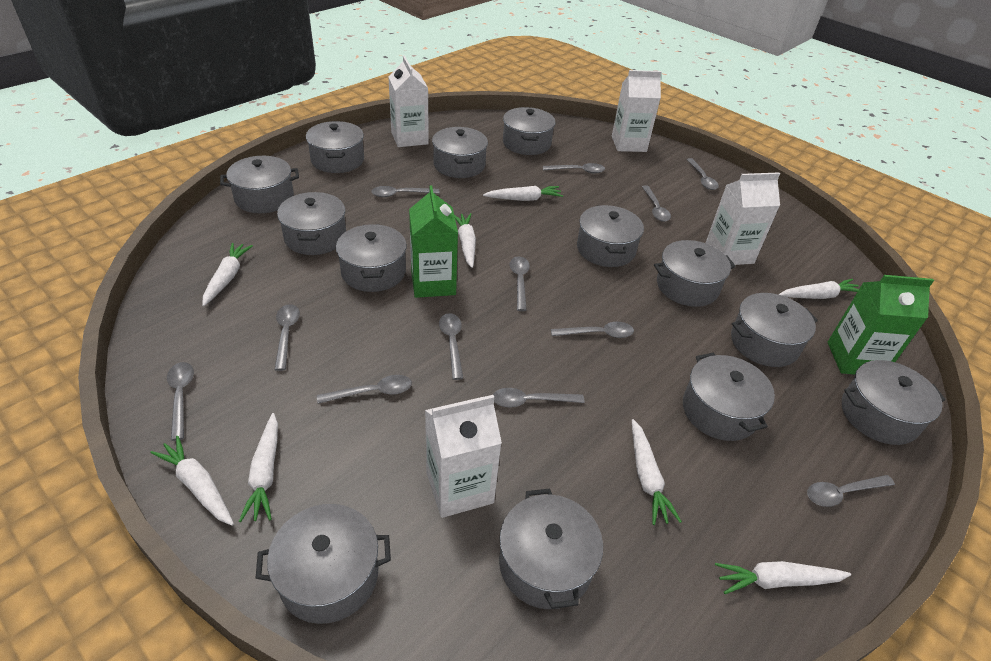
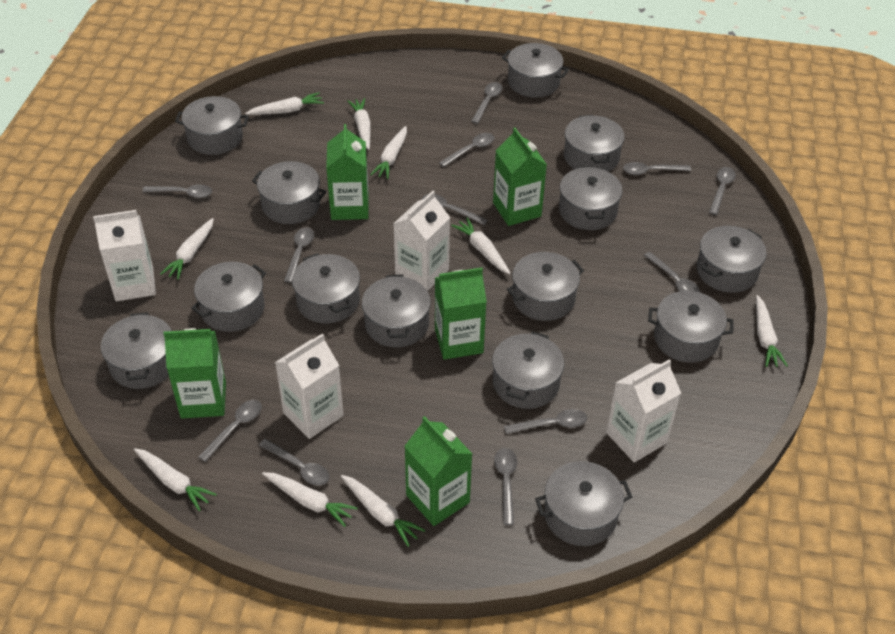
green carton: [409,185,458,298] [828,275,934,375] = 2 -> [163,328,226,419] [326,124,368,220] [404,416,472,526] [435,267,487,360] [493,128,547,226] = 5
grey pot: [220,156,299,213] [256,504,391,624] [277,192,346,255] [306,121,364,173] [336,224,407,292] [432,127,488,178] [499,489,603,609] [503,107,555,155] [577,205,644,267] [654,240,736,307] [683,353,775,441] [731,293,818,367] [842,360,945,445] = 13 -> [101,312,172,389] [175,96,249,155] [191,262,266,332] [252,161,326,224] [292,253,360,324] [362,275,431,347] [492,331,564,409] [502,43,569,97] [507,252,584,321] [535,461,632,546] [559,166,623,230] [564,115,625,172] [648,291,734,363] [697,226,767,293] = 14
white carrot: [150,436,234,526] [202,243,253,306] [239,413,278,522] [454,213,476,268] [483,186,563,201] [632,419,682,525] [715,561,851,594] [778,279,859,299] = 8 -> [134,448,217,511] [160,218,214,280] [245,92,324,115] [262,472,358,527] [341,475,425,547] [347,98,371,150] [370,126,407,179] [451,217,511,274] [756,295,788,367] = 9

